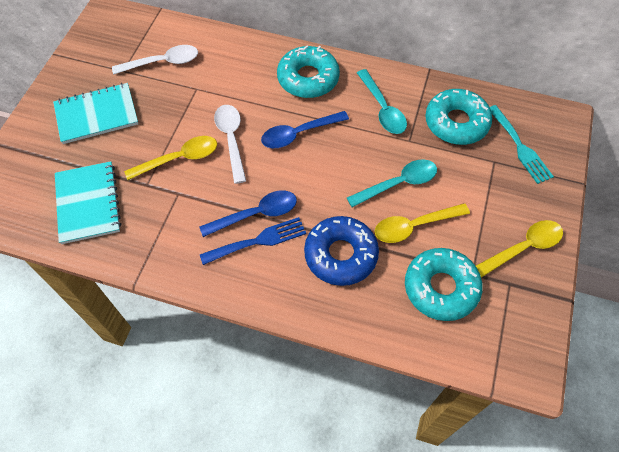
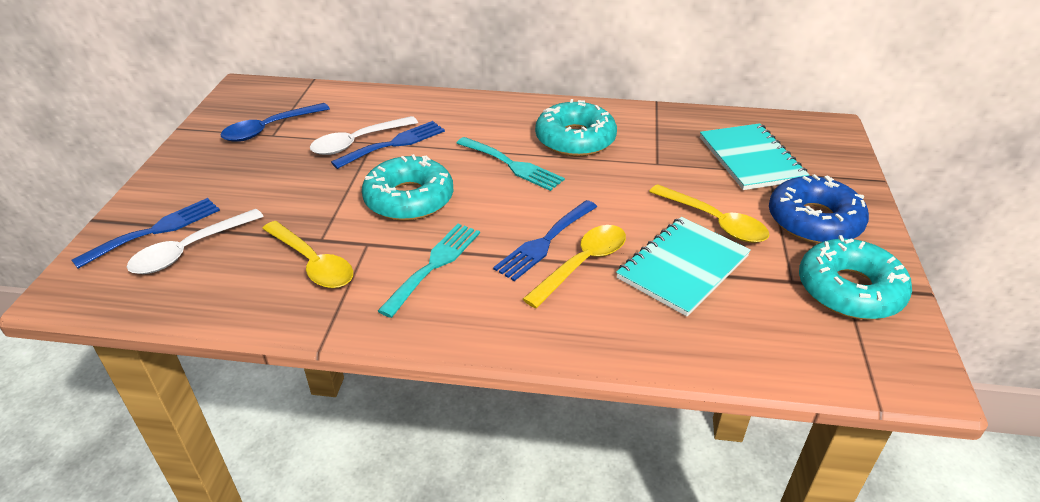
blue fork: [200,217,306,265] = 1 -> [72,198,220,269] [331,121,445,169] [493,200,597,281] = 3
blue spoon: [199,190,297,237] [261,111,349,148] = 2 -> [221,103,330,142] = 1
turquoise fork: [490,105,554,184] = 1 -> [378,224,480,318] [456,137,565,191] = 2
turquoise spoon: [347,159,437,207] [357,69,407,134] = 2 -> none = 0

